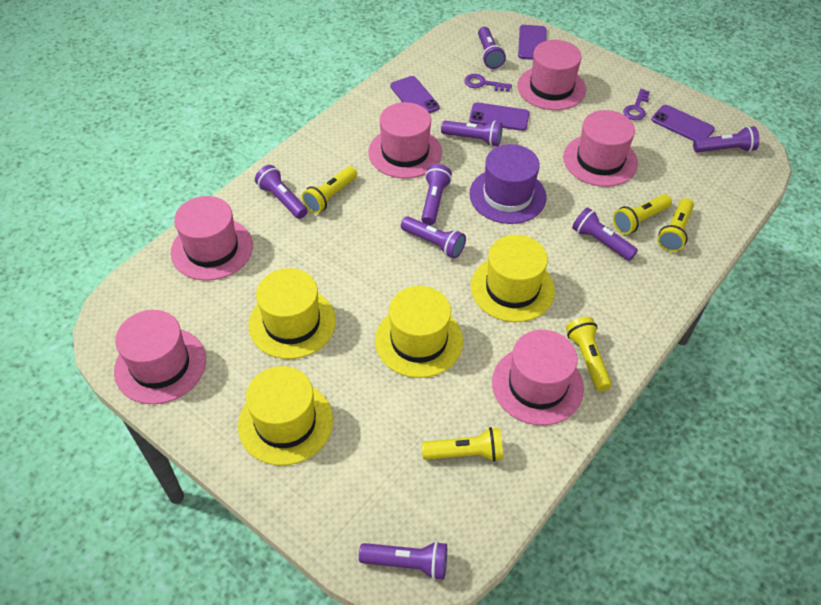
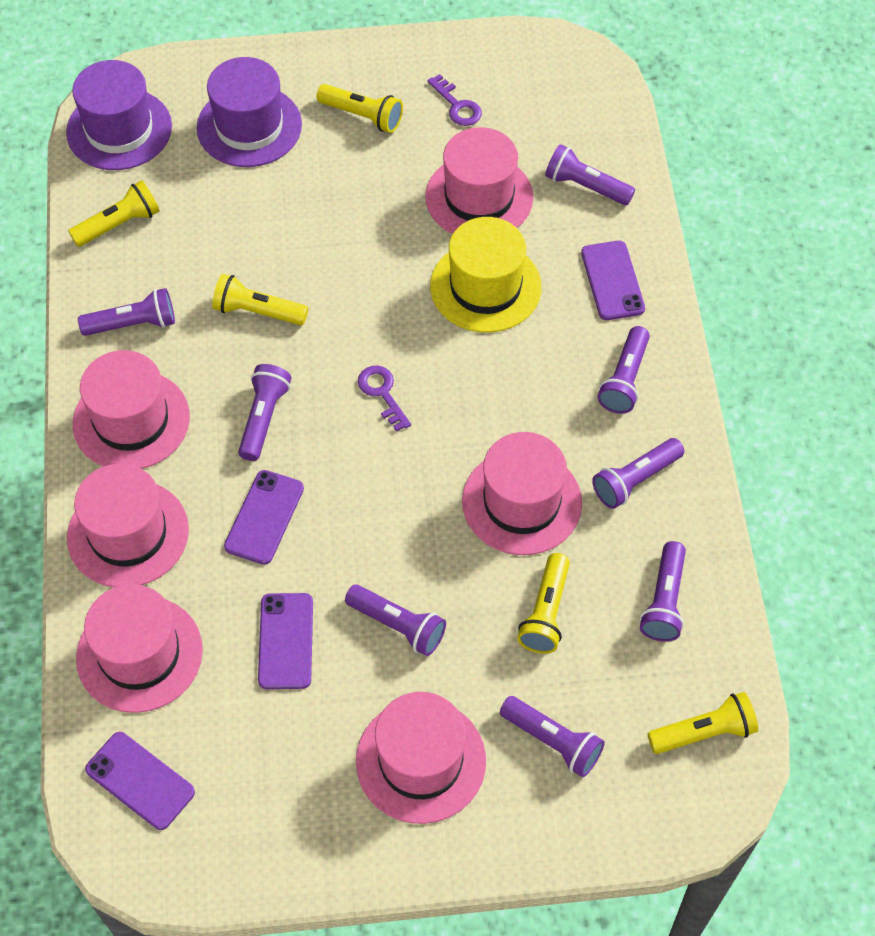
purple hat: [469,144,546,224] = 1 -> [66,60,172,170] [197,57,302,167] = 2
yellow hat: [238,366,333,466] [248,268,336,359] [375,286,463,378] [471,235,555,322] = 4 -> [430,217,542,333] = 1

